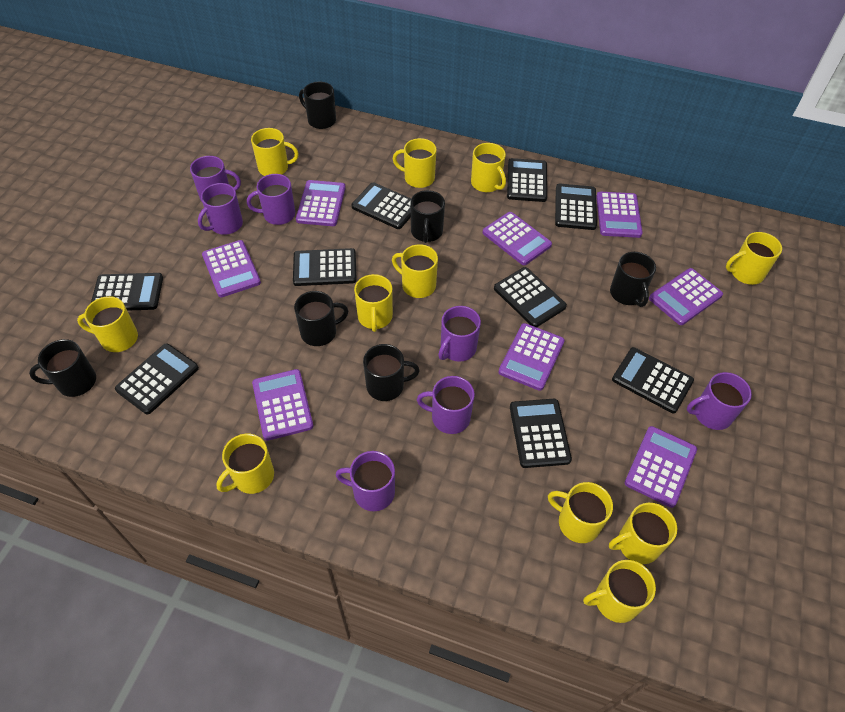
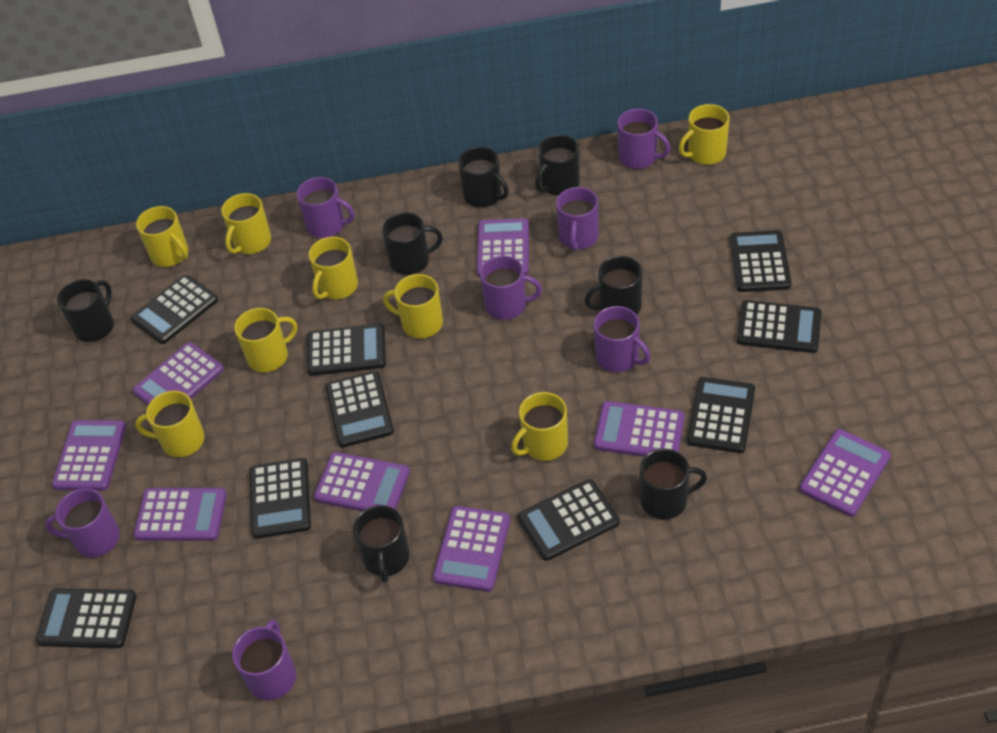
black mug: [29,339,96,397] [294,291,348,346] [299,82,336,129] [363,344,420,401] [410,190,445,243] [610,252,656,307] = 6 -> [57,279,114,342] [353,505,410,583] [382,213,443,275] [458,147,509,207] [535,135,580,196] [585,256,643,315] [639,448,707,520] = 7
yellow mug: [77,296,138,352] [216,434,274,494] [251,128,299,176] [354,274,393,332] [392,244,438,298] [393,138,436,188] [471,143,506,192] [548,482,613,543] [583,560,656,623] [609,503,677,564] [726,232,782,285] = 11 -> [135,391,205,457] [136,206,188,267] [221,193,271,254] [234,308,297,372] [309,237,358,299] [383,274,443,338] [511,392,568,461] [679,104,730,165] = 8

